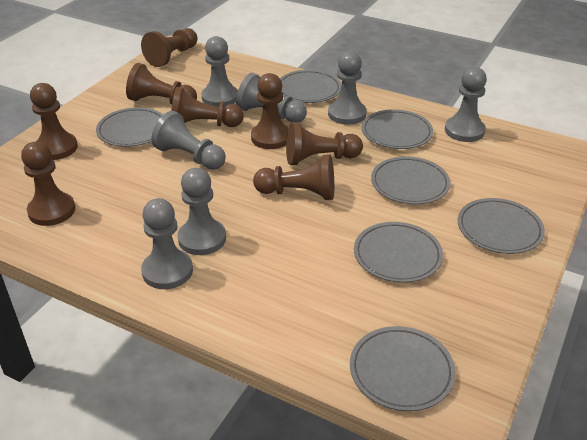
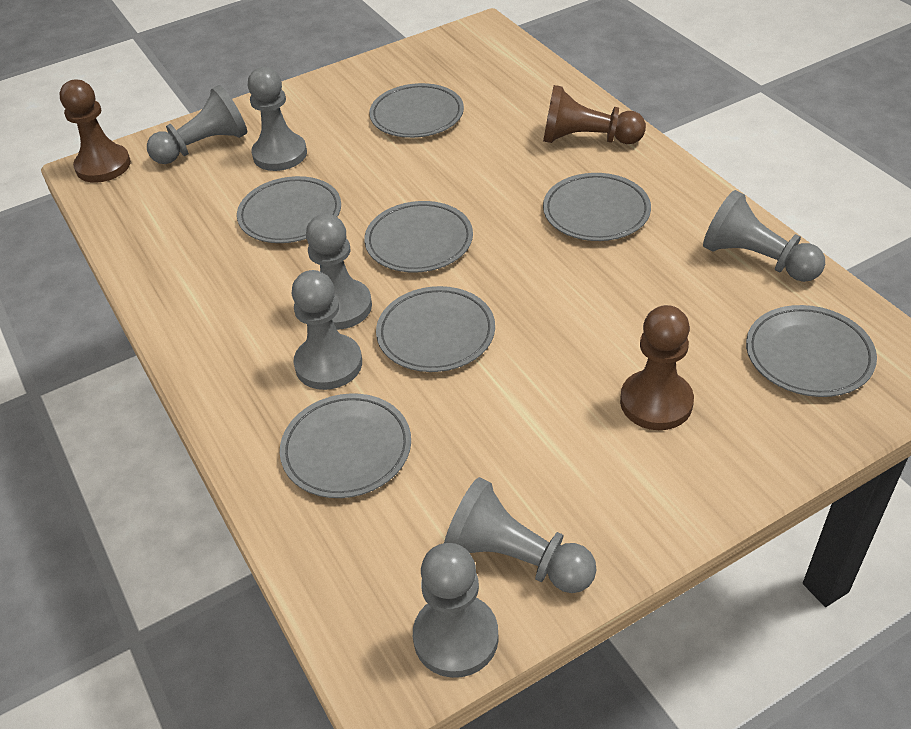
brown pawn: [21,142,75,226] [30,83,78,160] [126,63,197,104] [141,28,197,67] [171,87,244,127] [251,73,288,149] [253,154,334,200] [286,122,363,165] = 8 -> [60,80,131,183] [543,85,646,144] [620,305,694,430] = 3

